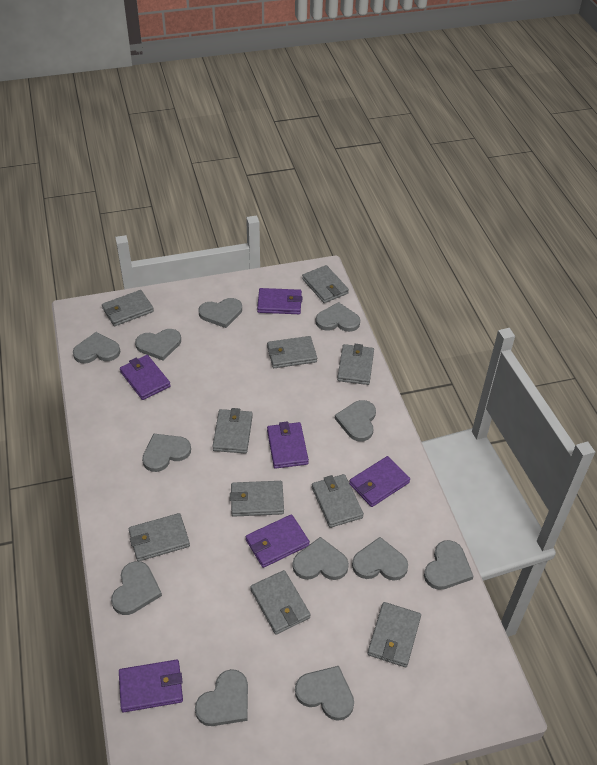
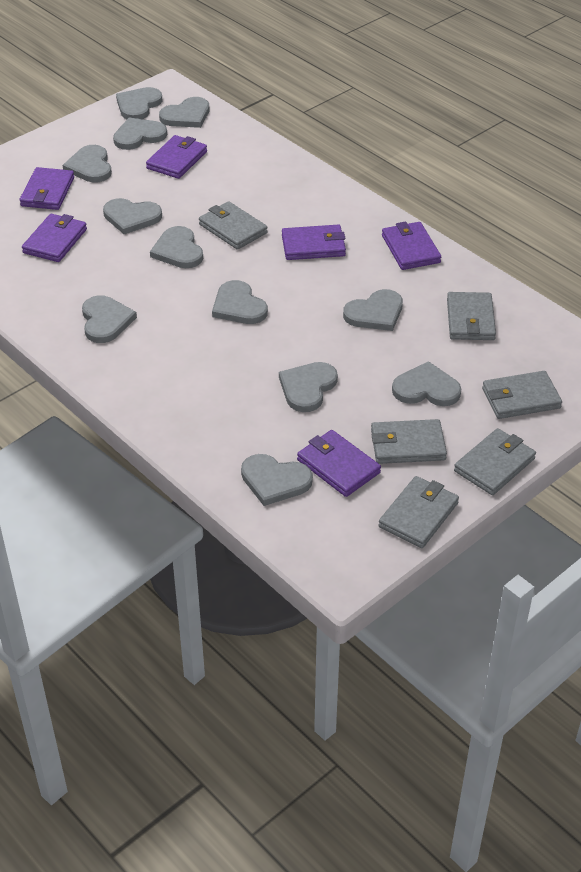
grey wallet: [102,290,154,326] [129,513,190,561] [212,408,253,453] [230,481,284,517] [250,570,311,634] [267,336,317,368] [302,265,349,303] [312,474,364,528] [337,344,374,385] [368,602,421,667] = 10 -> [199,201,268,250] [371,419,447,464] [378,476,459,548] [447,292,496,340] [454,428,536,495] [482,371,562,419] = 6

